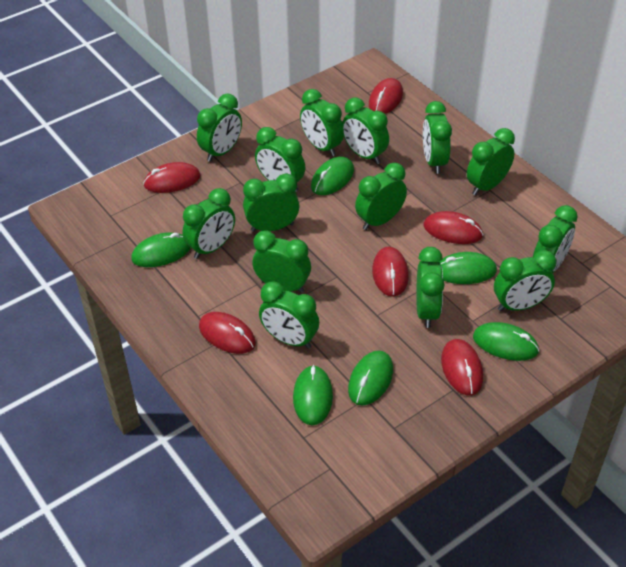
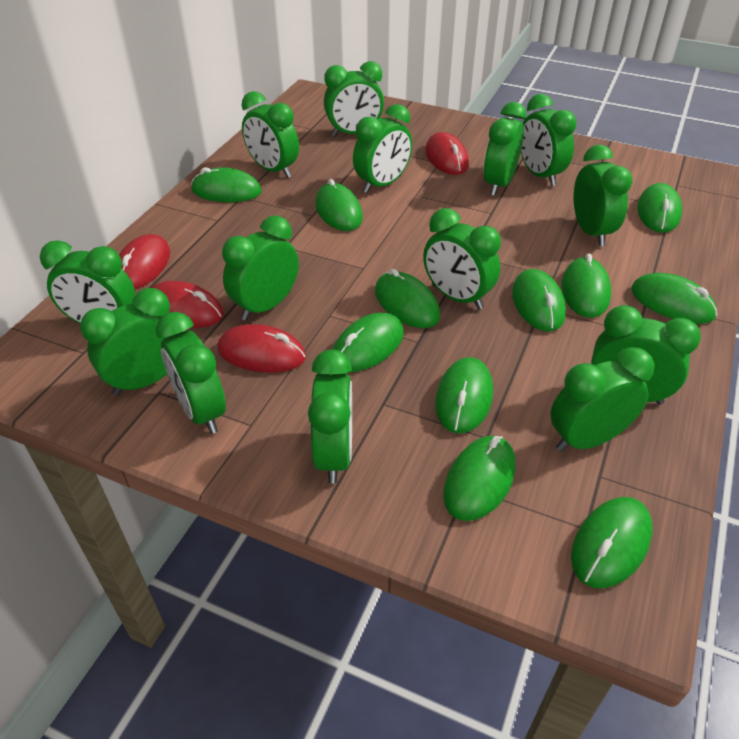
green mouse: [131,232,191,267] [293,365,333,425] [311,157,354,195] [348,350,393,406] [440,252,497,284] [473,322,539,361] = 6 -> [191,167,261,202] [315,179,363,231] [333,313,404,372] [375,268,440,328] [435,357,493,433] [443,436,515,521] [512,269,566,331] [561,254,611,318] [571,497,652,588] [631,273,717,324] [637,183,682,233] = 11
red mouse: [143,162,200,193] [199,312,256,354] [369,78,403,114] [372,247,409,297] [423,211,483,244] [441,339,483,396] = 6 -> [119,234,170,289] [151,281,224,328] [217,324,306,373] [425,132,469,175] = 4

